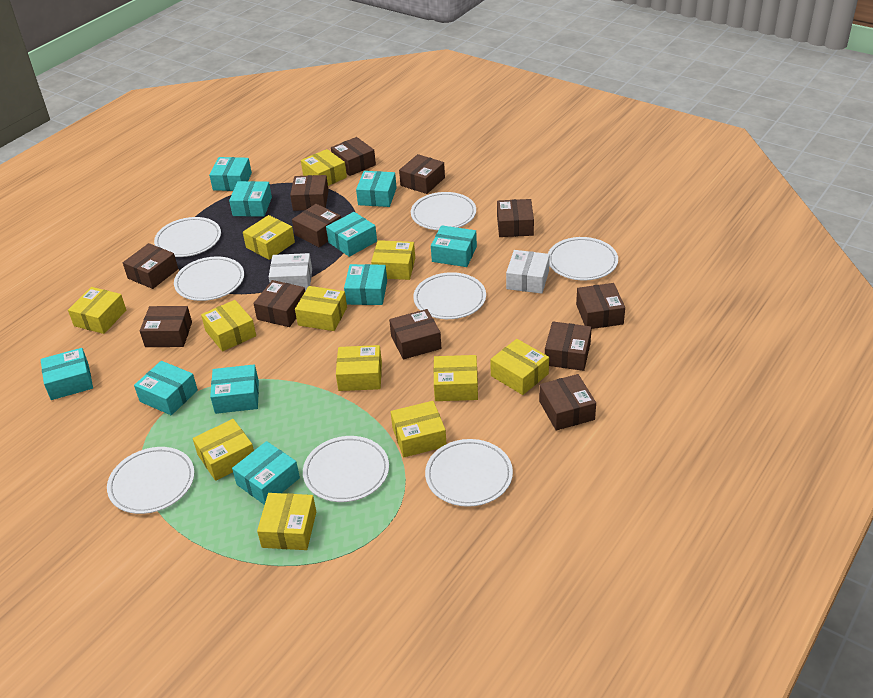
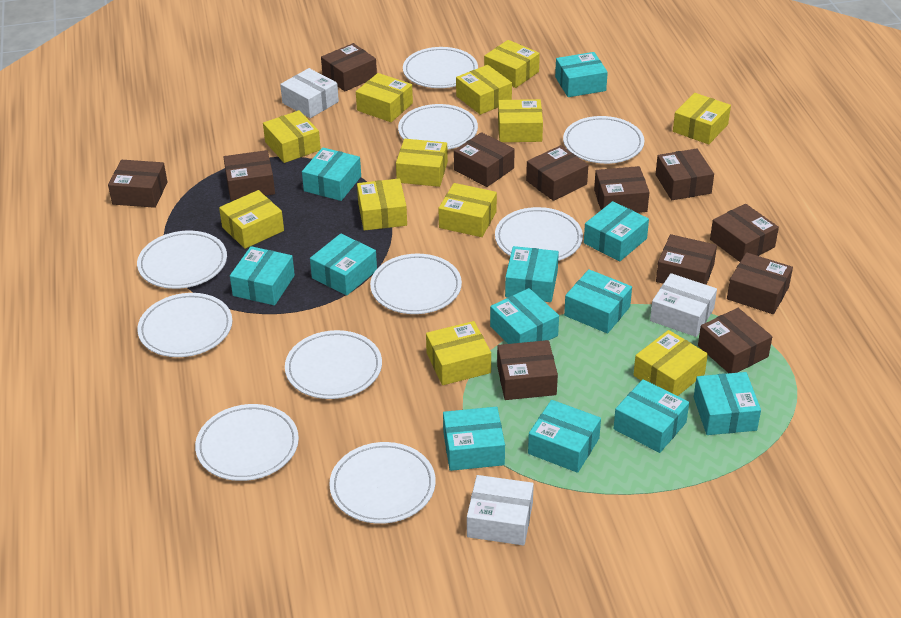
turquoise box: [40,348,93,400] [134,361,198,415] [209,157,252,191] [210,364,259,414] [229,181,272,217] [232,441,300,505] [326,212,377,257] [344,264,387,305] [356,171,397,207] [431,225,477,267] = 10 -> [230,246,295,305] [302,147,361,201] [310,234,377,295] [443,407,505,471] [490,288,559,344] [505,246,559,302] [528,400,601,473] [555,52,608,97] [564,269,632,334] [584,201,649,261] [614,379,689,453] [694,372,761,435] = 12
white box: [269,253,312,291] [506,250,550,294] = 2 -> [280,68,339,118] [467,475,534,545] [650,273,717,337] = 3
white plate: [107,447,195,514] [154,217,221,257] [174,257,244,301] [303,436,389,502] [411,192,476,230] [413,272,486,319] [425,439,513,507] [548,237,618,281] = 8 -> [137,231,227,289] [137,293,232,357] [195,404,299,481] [285,330,382,399] [329,442,436,524] [370,254,462,314] [398,104,478,150] [403,47,478,88] [495,207,583,261] [563,116,644,164] = 10

